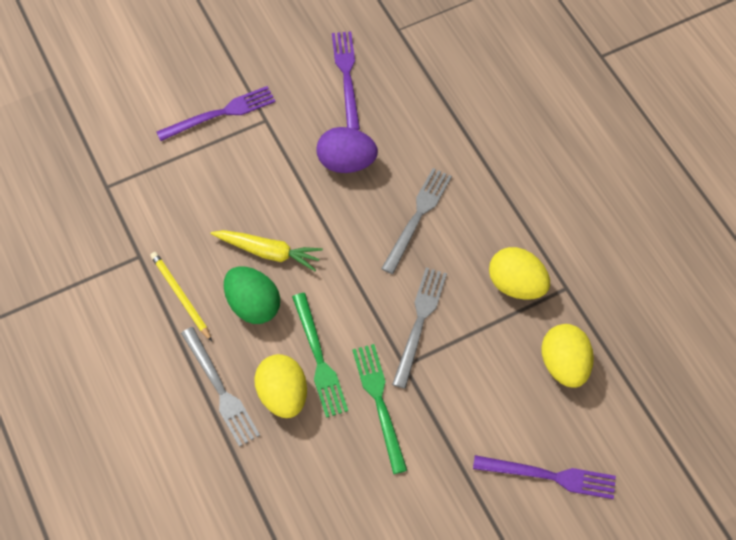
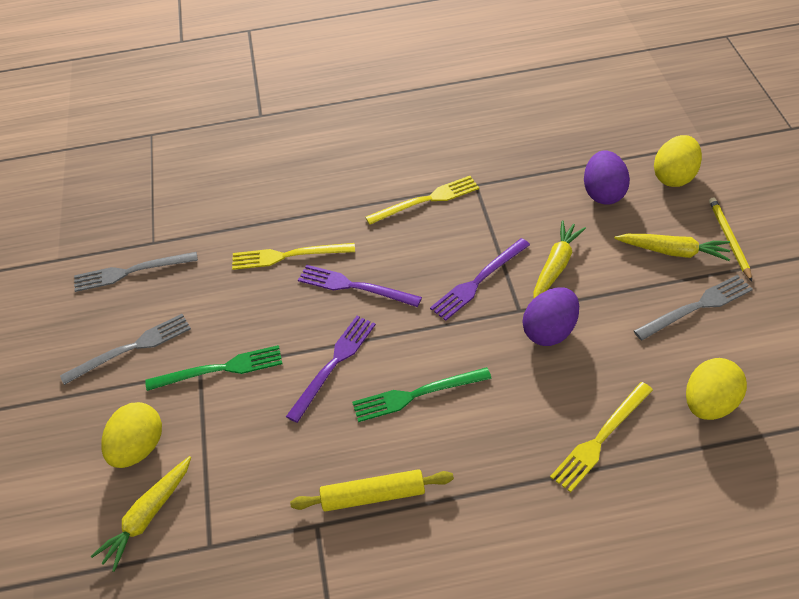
green egg: [224,266,280,324] = 1 -> none = 0
purple egg: [316,127,378,173] = 1 -> [523,288,579,346] [584,150,630,205] = 2
yellow carrot: [211,230,323,271] = 1 -> [91,456,191,572] [533,221,586,298] [614,234,730,261] = 3
yellow fork: none = 0 -> [232,243,355,270] [365,176,479,225] [550,382,653,492] = 3
yellow rolling pin: none = 0 -> [290,469,454,512] = 1

